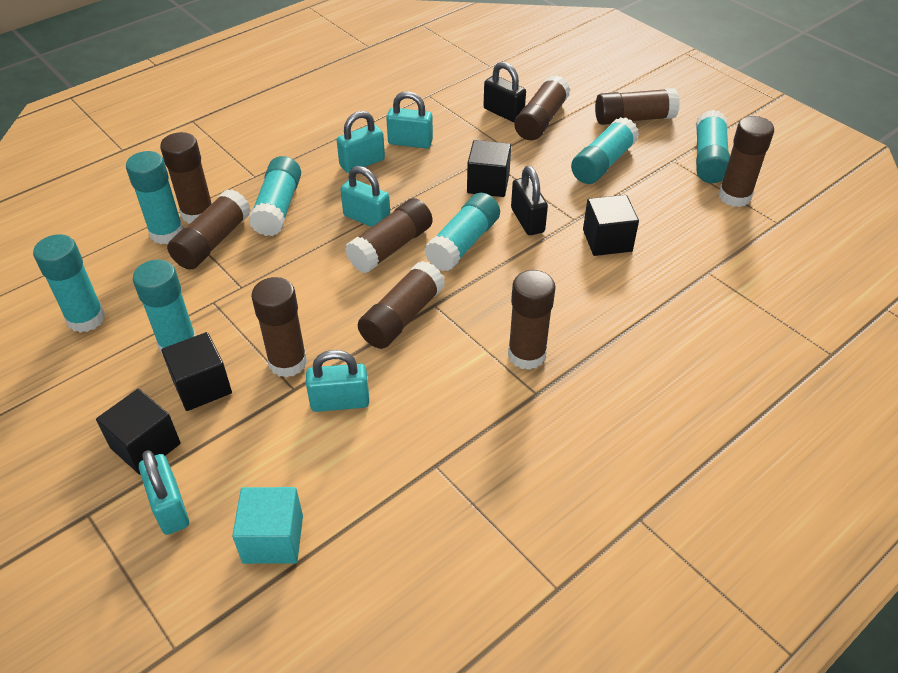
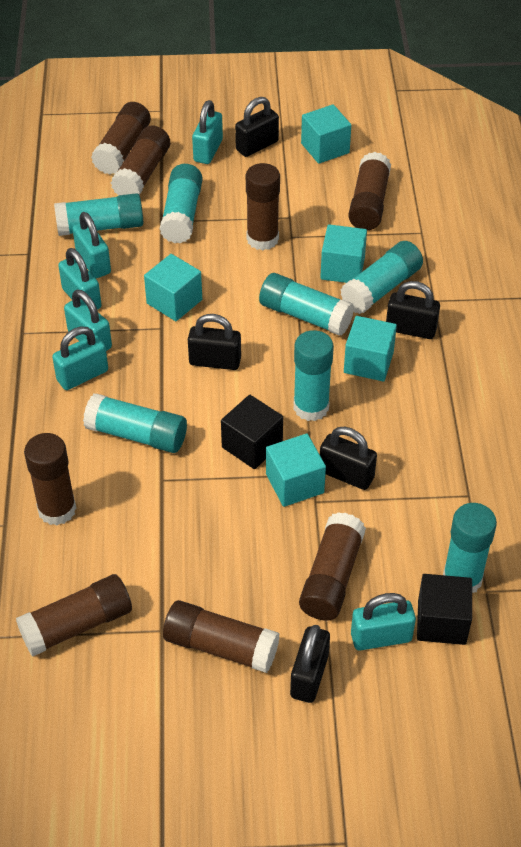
black cube: [96,389,181,475] [161,332,232,411] [467,140,511,197] [583,195,639,256] = 4 -> [221,395,283,469] [417,574,472,645] = 2
black padlock: [483,62,526,122] [511,166,548,235] = 2 -> [188,314,241,370] [235,97,279,157] [290,625,330,703] [320,427,377,490] [386,281,440,339] = 5
brown glue stick: [160,132,212,224] [167,189,251,270] [251,277,307,378] [345,198,432,273] [358,261,445,349] [508,270,556,370] [514,75,570,140] [595,88,680,125] [718,116,774,207] = 9 -> [16,574,132,656] [24,433,76,525] [91,102,151,175] [111,126,170,196] [163,600,280,673] [246,163,280,250] [299,512,366,621] [348,152,391,230] = 8
turquoise cube: [232,487,303,564] = 1 -> [144,254,202,321] [266,434,326,507] [301,104,351,164] [320,224,367,283] [344,316,397,381] = 5
turquoise padlock: [139,450,189,535] [306,350,369,412] [337,111,385,173] [340,166,390,227] [386,91,433,148] = 5 -> [52,327,108,390] [58,248,102,310] [64,290,112,351] [72,212,111,278] [192,100,223,164] [351,593,416,650] = 6

